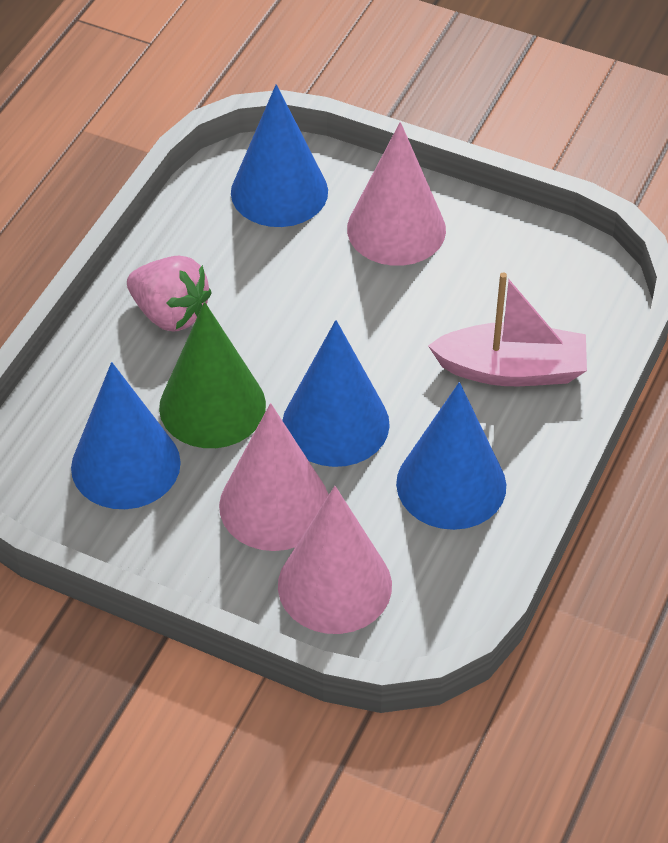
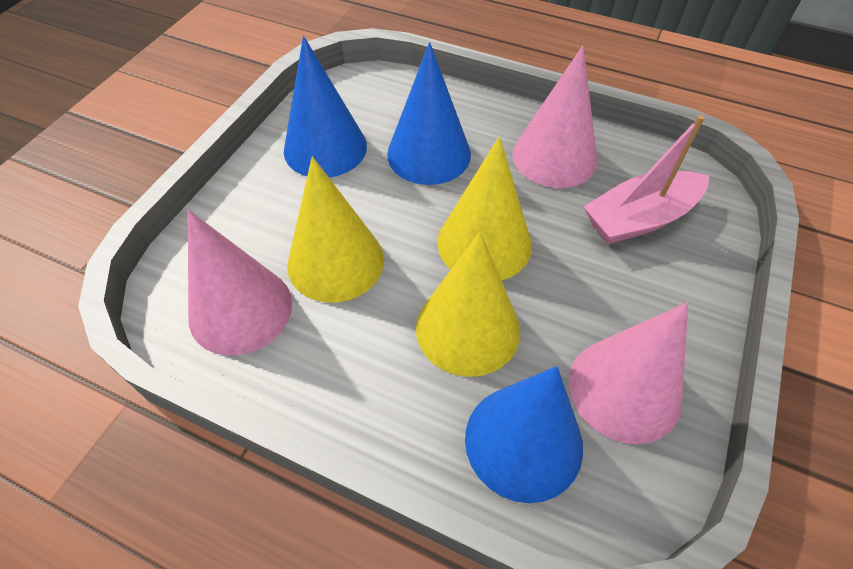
blue cone: [71,362,181,509] [231,84,328,227] [282,320,390,467] [396,382,506,530] = 4 -> [284,36,367,178] [387,42,471,185] [465,366,583,503] = 3
green cone: [159,302,266,448] = 1 -> none = 0
pink strawberry: [127,256,212,332] = 1 -> none = 0
yellow cone: none = 0 -> [287,156,384,302] [416,232,520,377] [438,136,532,281] = 3

